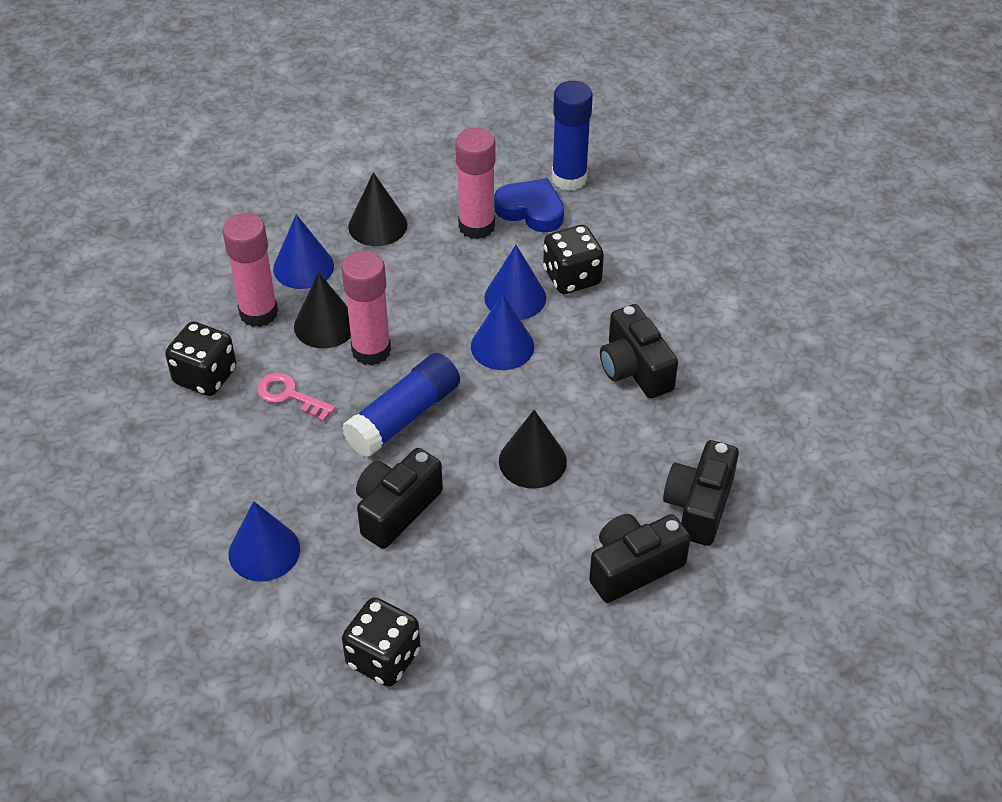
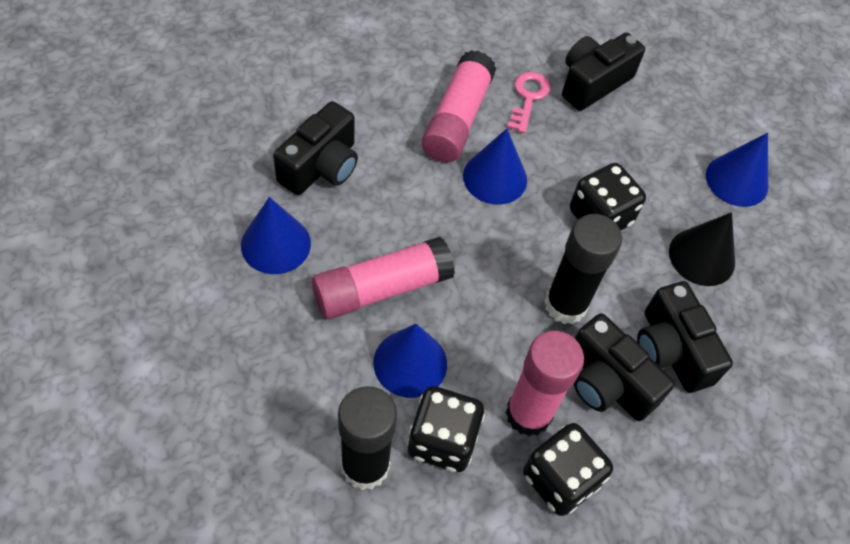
black cone: [294,272,351,348] [348,172,407,246] [499,410,567,489] = 3 -> [669,212,735,286] = 1
black glue stick: none = 0 -> [338,386,397,490] [544,214,622,324] = 2
blue glue stick: [342,353,460,457] [552,81,593,191] = 2 -> none = 0
blue heart: [494,178,564,232] = 1 -> none = 0

